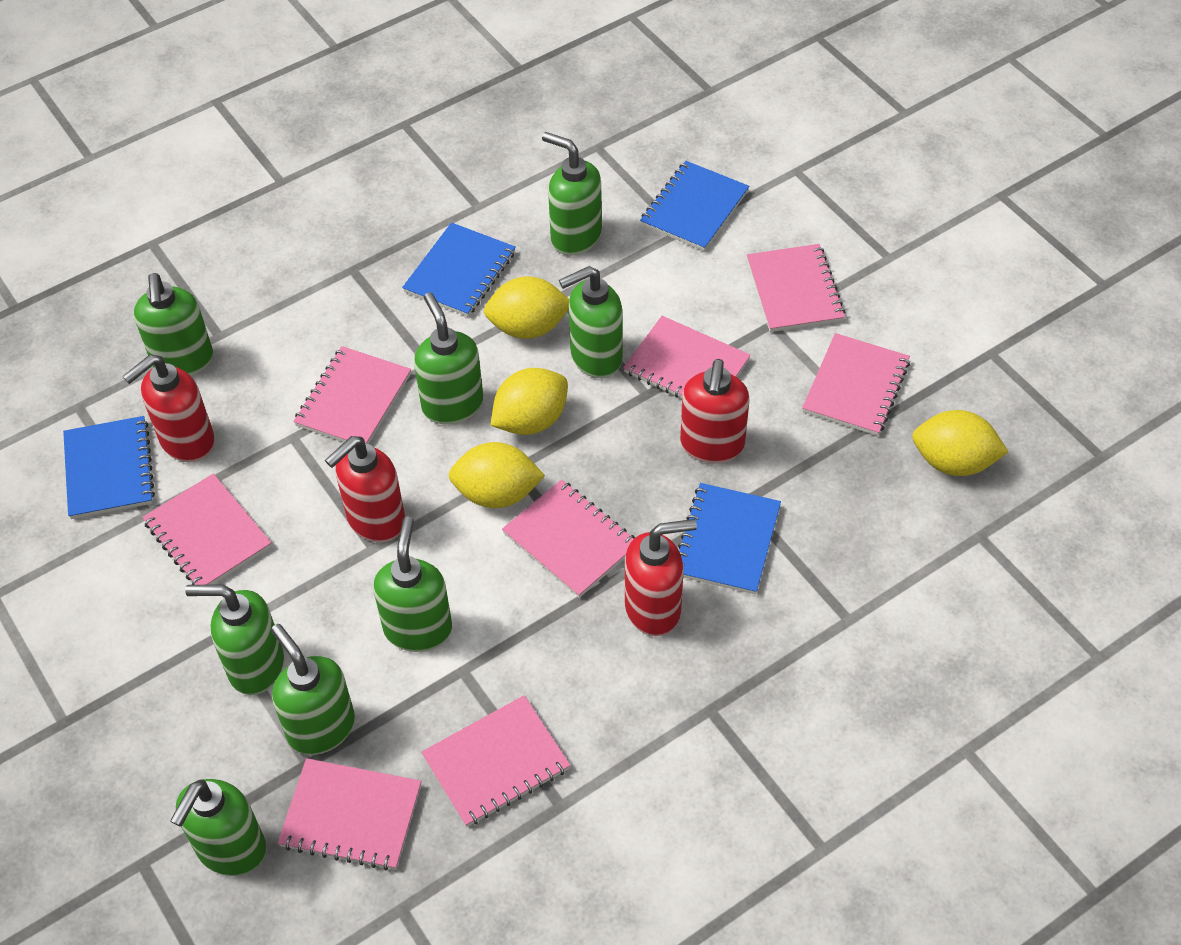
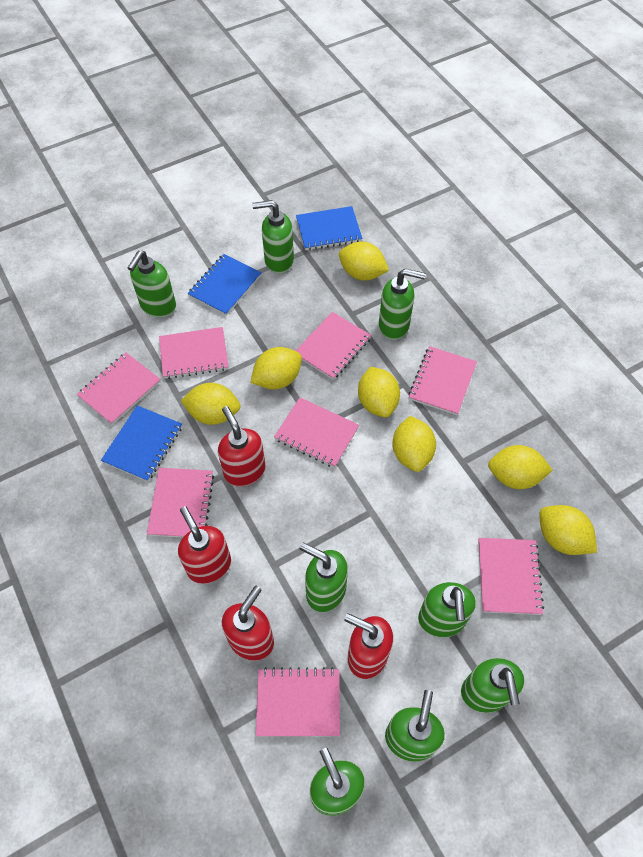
blue notebook: [63,416,155,519] [402,222,516,317] [640,161,749,251] [678,483,781,594] = 4 -> [101,405,182,482] [188,254,261,316] [296,206,363,250] = 3
yellow lemon: [448,442,545,508] [484,276,569,339] [491,368,568,435] [912,410,1008,476] = 4 -> [180,383,241,425] [250,347,302,389] [339,242,389,281] [358,367,400,418] [392,416,436,472] [488,445,552,489] [539,505,597,555] = 7

